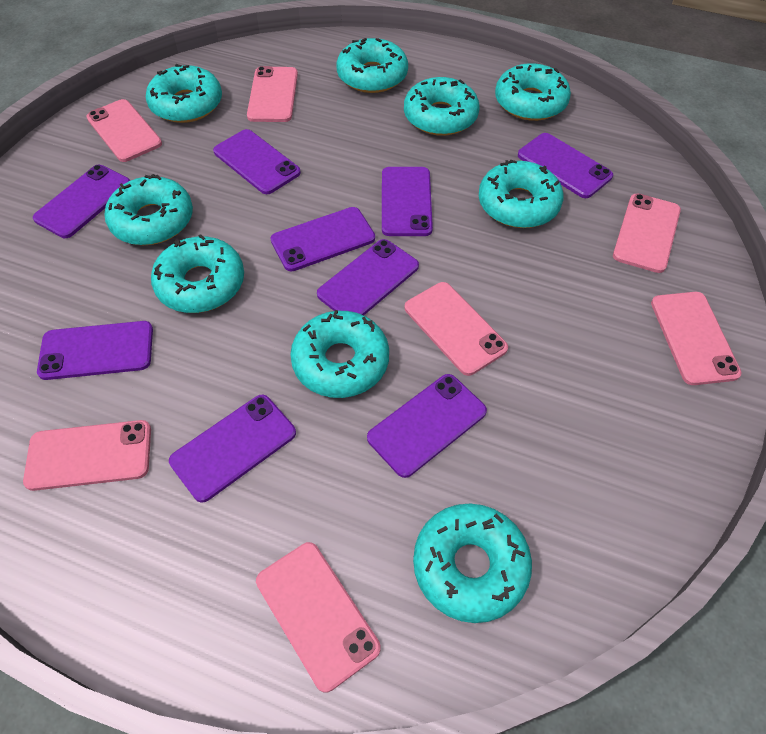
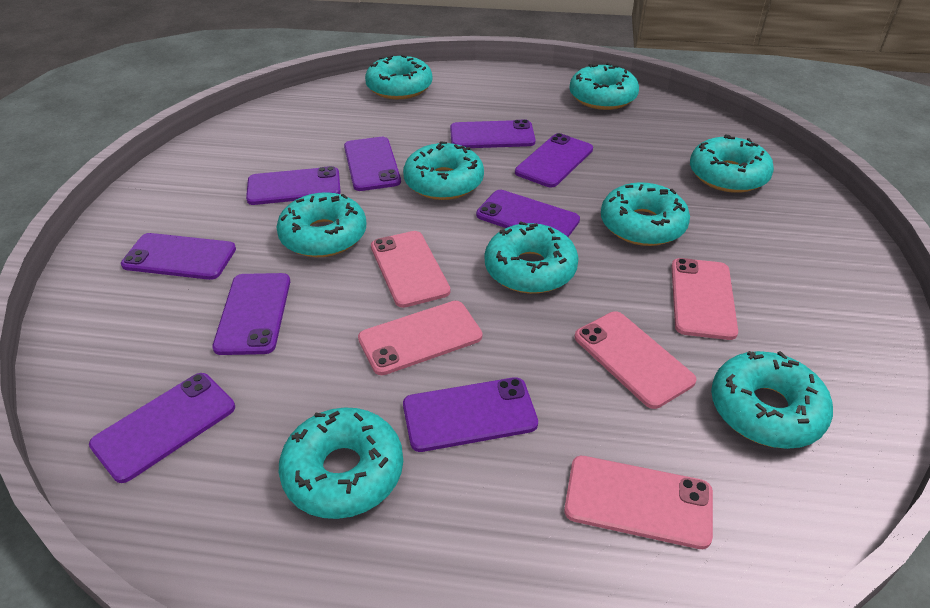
pink phone: [23,420,151,491] [86,99,162,162] [247,66,298,122] [256,542,381,693] [405,282,508,376] [613,194,681,273] [651,292,742,385] = 7 -> [358,301,482,375] [371,231,451,308] [564,456,713,549] [575,312,697,409] [671,258,738,340] = 5

